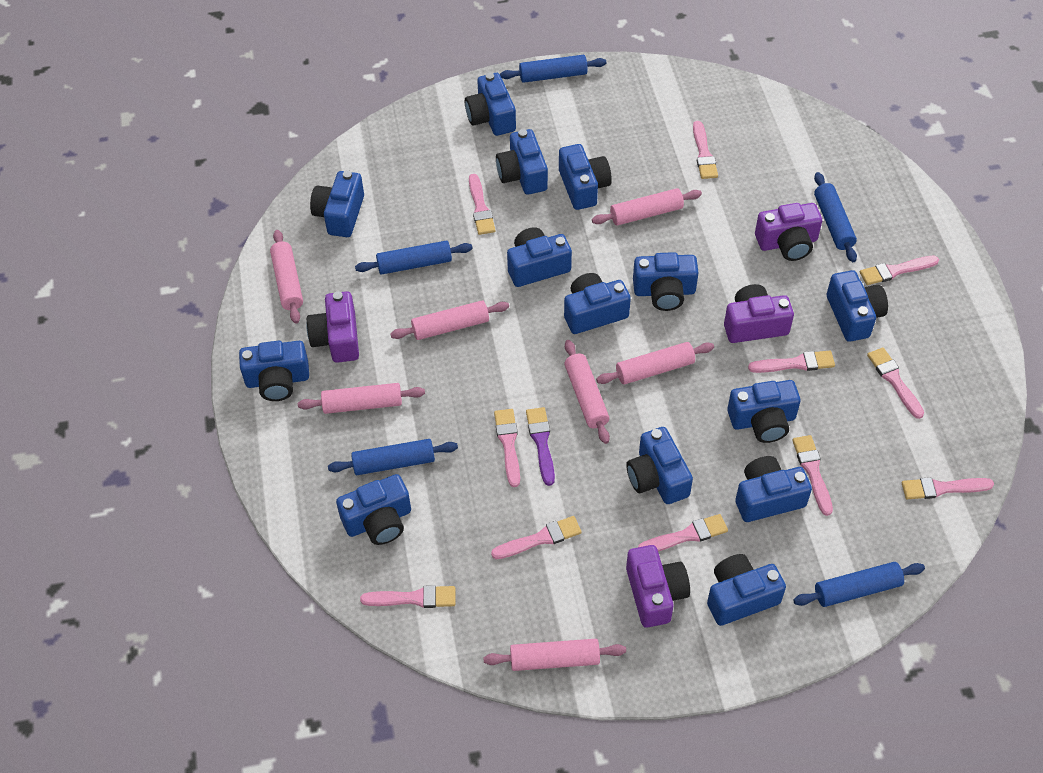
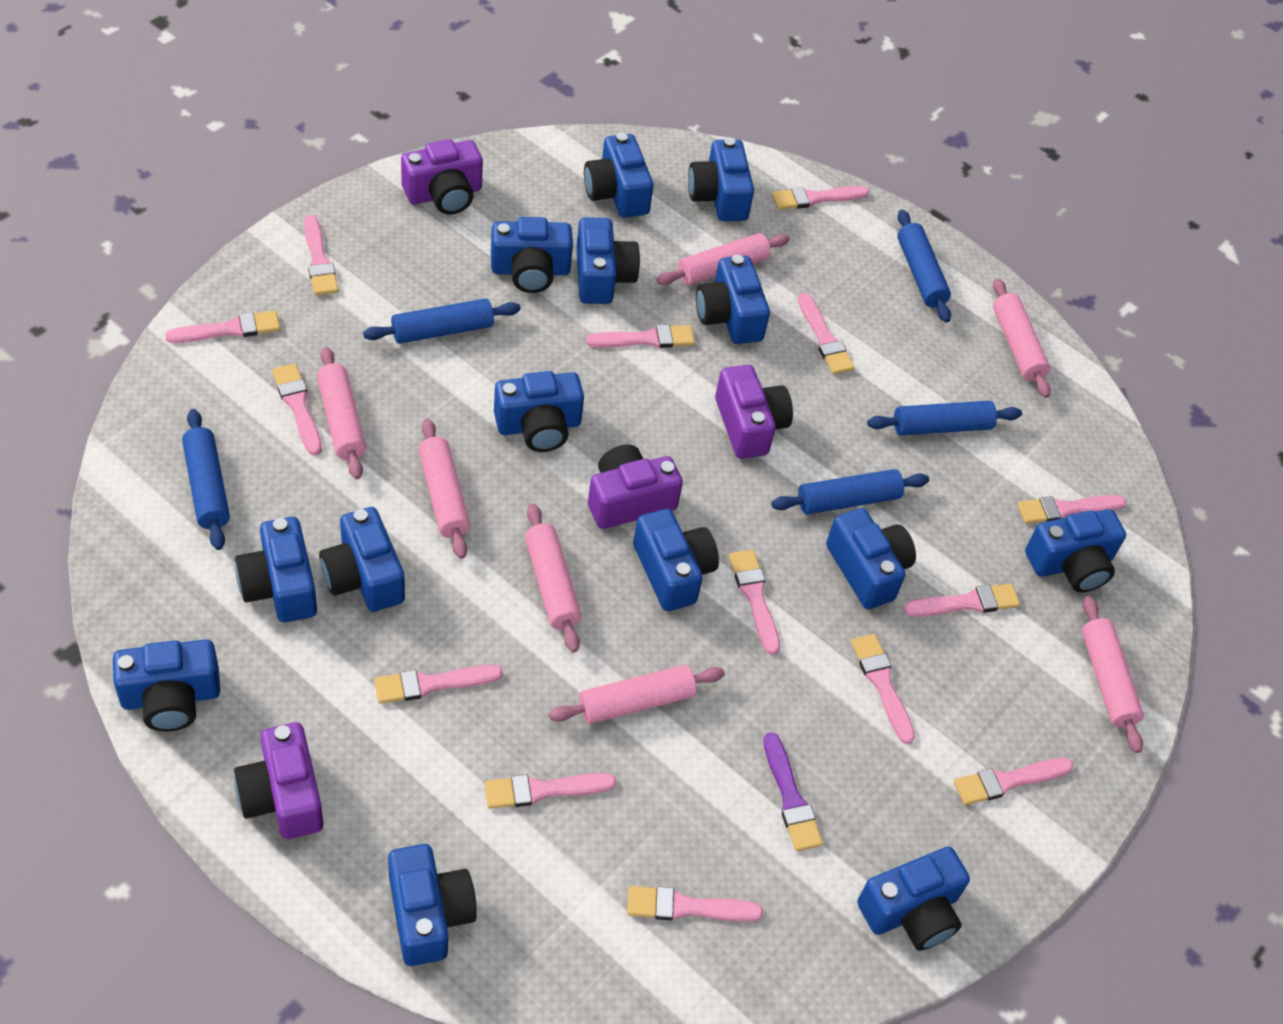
pink brush: [360,585,455,608] [469,174,496,235] [491,516,582,559] [494,409,520,487] [638,514,728,552] [693,121,718,179] [748,351,835,373] [792,435,833,516] [860,256,939,285] [867,347,924,419] [902,477,994,499] = 11 -> [165,311,280,343] [272,363,322,455] [304,215,338,295] [374,665,503,704] [485,773,616,809] [586,324,695,348] [627,886,763,921] [729,550,780,655] [772,186,869,210] [798,293,855,375] [851,634,915,744] [904,584,1020,617] [954,758,1073,805] [1017,495,1126,524] = 14

